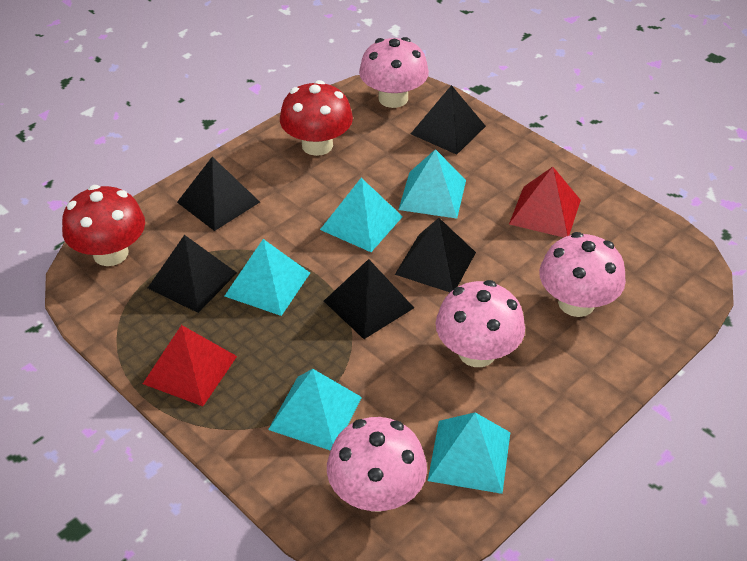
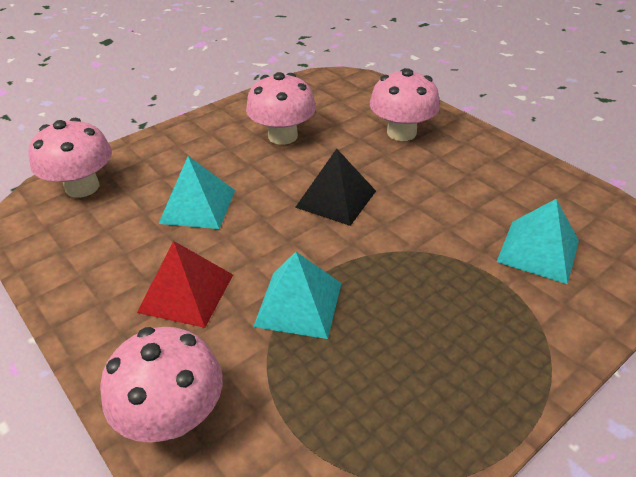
black pyramid: [148,235,237,313] [177,157,260,231] [324,259,414,339] [395,218,476,292] [411,85,486,155] = 5 -> [295,149,376,226] = 1
red mushroom: [62,185,145,266] [280,80,353,156] = 2 -> none = 0
red pyramid: [143,325,237,406] [509,167,581,238] = 2 -> [137,241,233,328] = 1
turquoise pyramid: [225,239,310,316] [268,369,362,451] [320,178,403,252] [399,149,466,219] [428,412,510,494] = 5 -> [158,156,235,229] [253,252,342,339] [497,199,579,284] = 3

